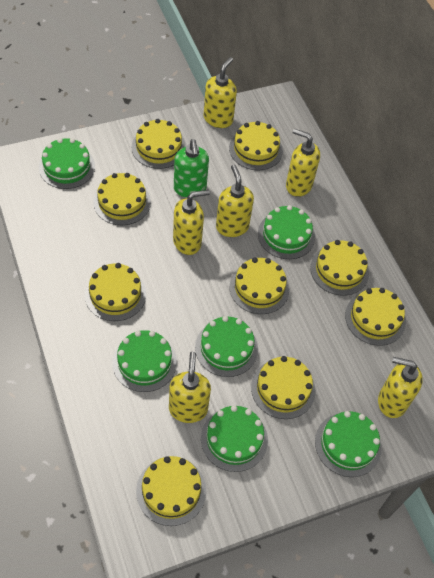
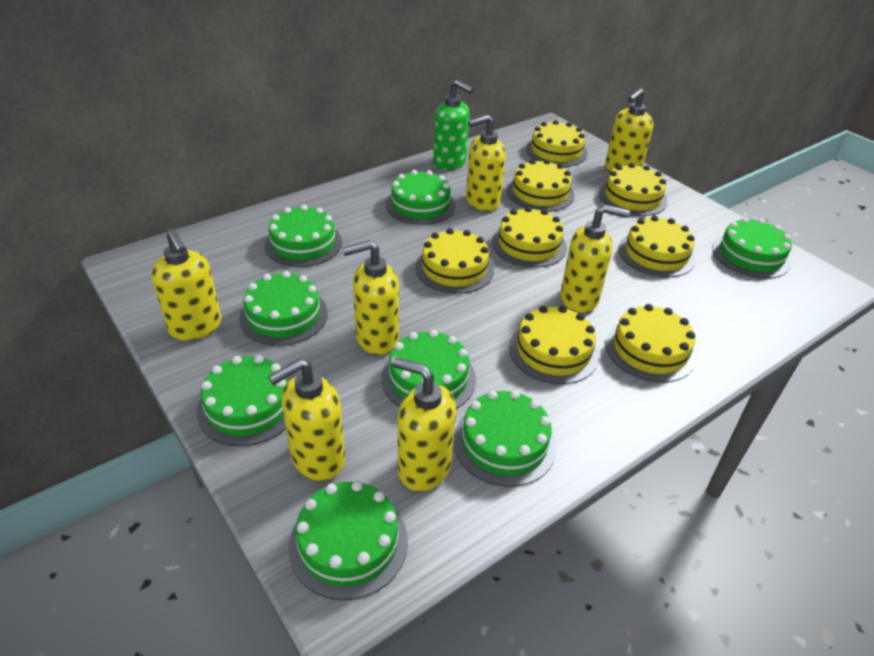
green cake: [39,138,95,189] [112,330,177,392] [195,316,258,377] [201,405,268,472] [258,205,315,259] [315,411,382,477] = 6 -> [197,355,290,446] [239,271,328,346] [265,205,342,267] [288,481,408,600] [381,330,476,409] [386,170,456,225] [453,390,556,487] [713,217,792,279] = 8
yellow cake: [85,263,146,321] [93,173,151,225] [132,119,186,169] [136,456,206,526] [229,121,283,170] [230,258,289,314] [251,356,316,419] [310,240,369,296] [345,288,406,346] = 9 -> [415,228,494,294] [492,206,567,268] [507,159,574,212] [509,306,599,384] [526,120,587,167] [599,163,667,216] [605,304,696,382] [618,216,696,278] = 8
yellow soap dispenser: [169,352,211,423] [173,190,210,255] [204,57,237,128] [216,165,254,237] [286,129,320,197] [378,357,423,418] = 6 -> [151,230,221,341] [268,359,345,481] [342,240,399,355] [392,357,456,492] [466,114,506,211] [560,204,630,313] [605,88,654,172] = 7

